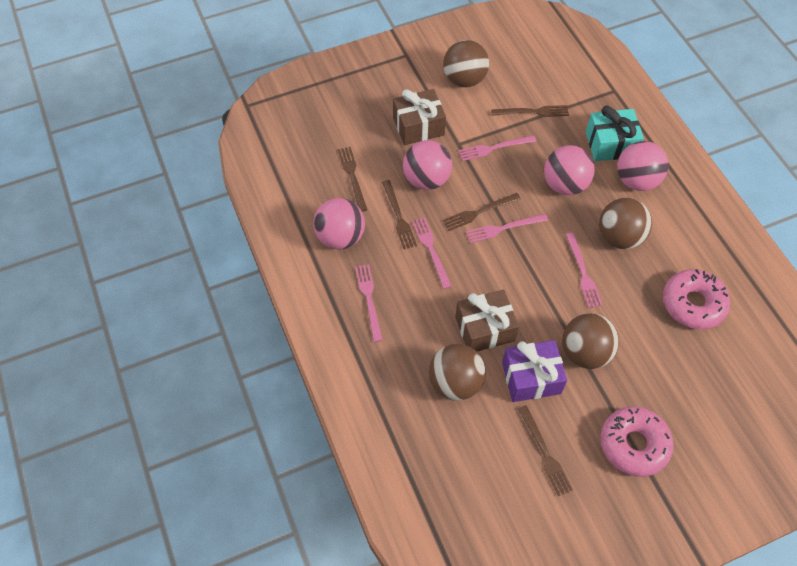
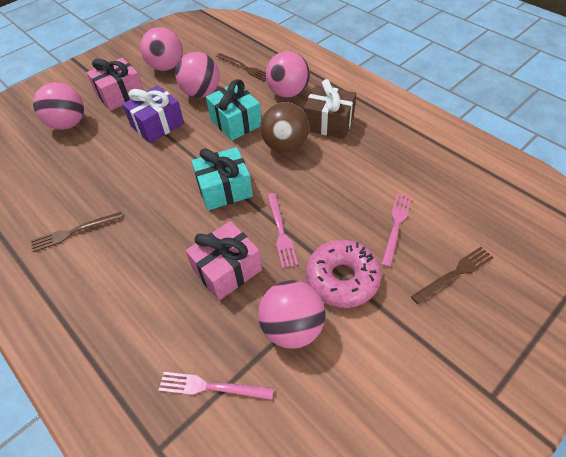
brown ball: [429,344,486,401] [443,40,489,87] [562,313,619,369] [599,198,652,249] = 4 -> [260,102,309,153] = 1
brown fork: [338,147,367,212] [382,180,417,249] [443,193,521,231] [491,105,569,117] [518,405,573,496] = 5 -> [31,212,123,252] [216,53,266,82] [411,247,494,304] = 3
brown gift: [393,89,446,145] [455,290,519,351] = 2 -> [304,79,356,139] = 1
pink ball: [313,198,365,250] [403,140,452,190] [544,145,595,195] [617,141,668,191] = 4 -> [33,82,84,130] [140,27,183,71] [175,52,220,98] [258,280,325,349] [266,51,310,98] = 5
pink donut: [600,407,674,477] [663,269,730,329] = 2 -> [306,240,381,308] = 1
pink fork: [355,264,382,342] [412,217,451,289] [458,135,537,161] [466,214,548,243] [565,233,603,308] = 5 -> [159,372,274,400] [267,193,298,268] [381,194,412,267] = 3
pink gift: none = 0 -> [87,57,144,111] [186,221,262,301] = 2
turquoise gift: [586,106,644,161] = 1 -> [191,147,253,210] [206,79,261,141] = 2

